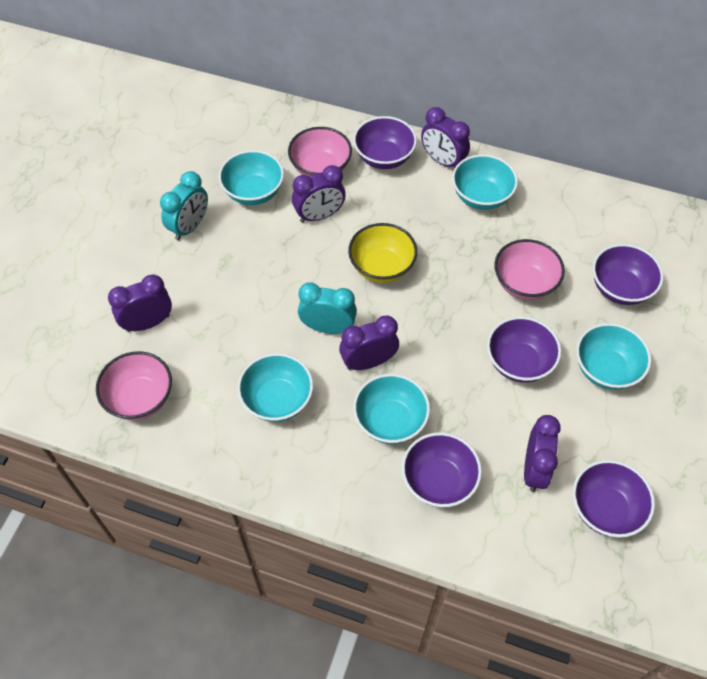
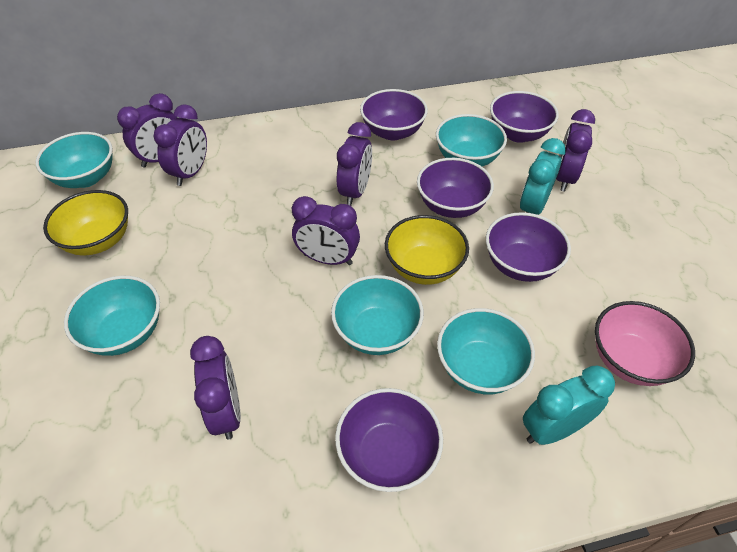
pink bowl: [96,351,172,420] [288,127,352,176] [494,239,565,300] = 3 -> [595,301,695,386] = 1
purple clock: [108,274,172,332] [292,165,346,223] [339,315,399,370] [421,107,470,168] [524,415,561,492] = 5 -> [117,93,177,167] [154,105,207,186] [190,336,241,440] [292,196,360,265] [337,122,372,206] [556,109,595,192] = 6
yellow bowl: [348,223,417,283] = 1 -> [43,190,128,255] [385,215,469,285] = 2

